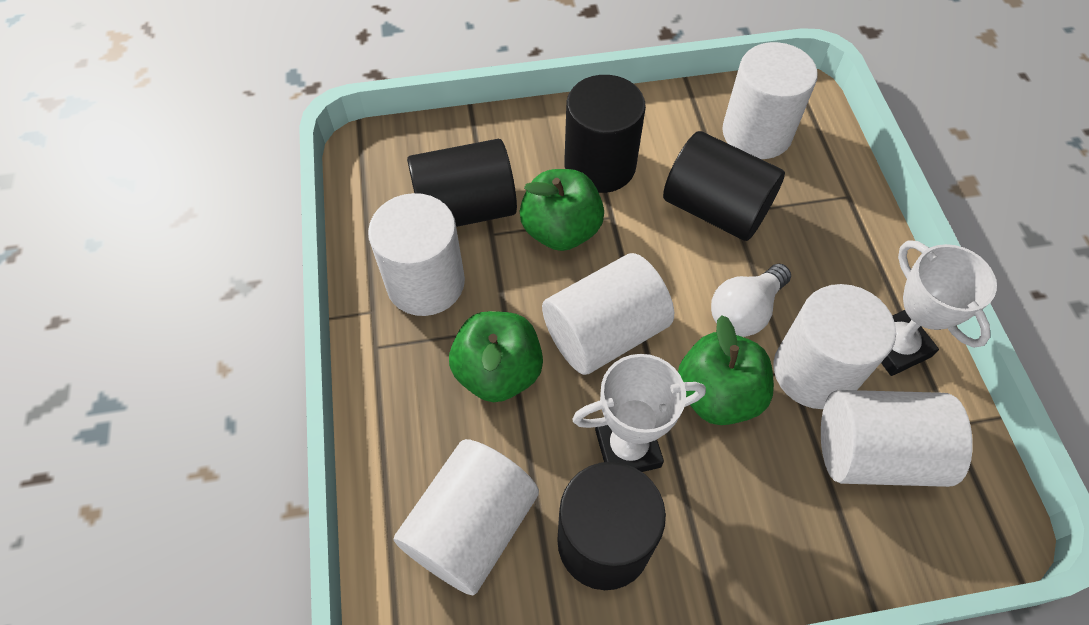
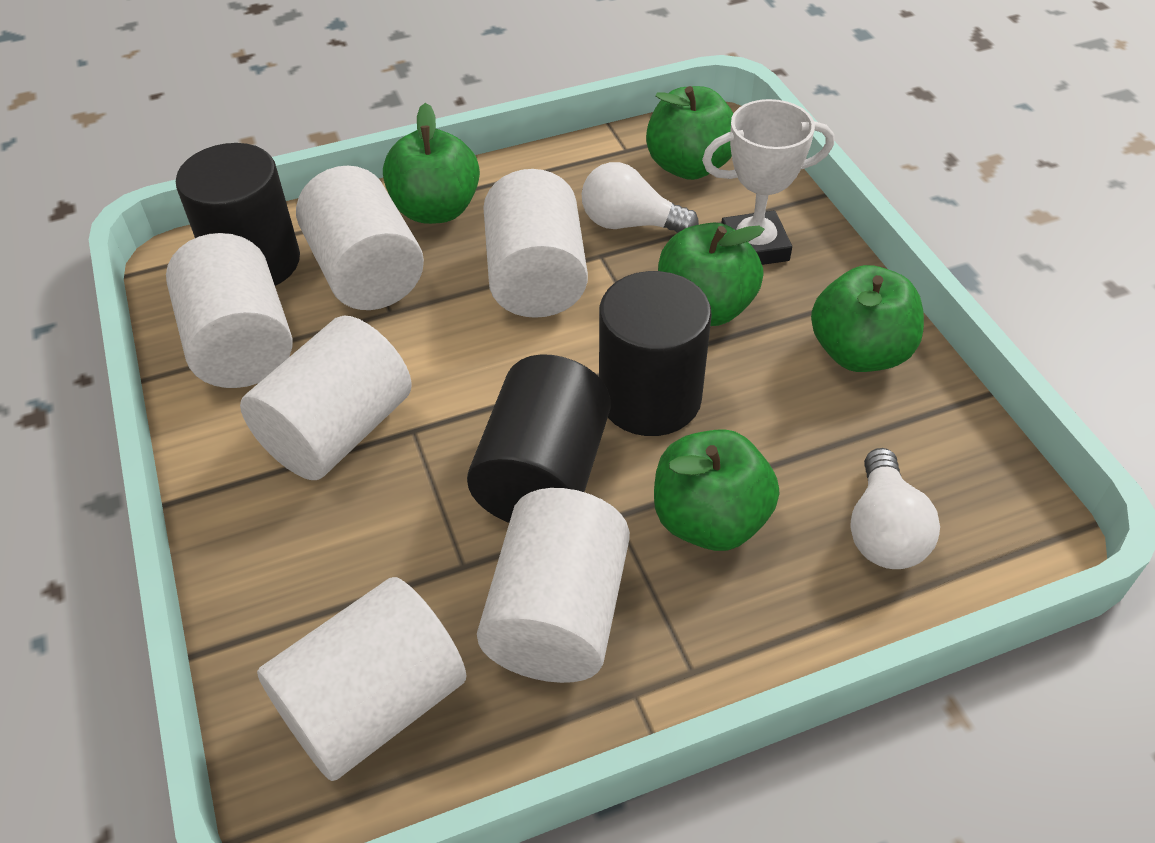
black cylinder: [407,139,517,227] [557,462,666,590] [564,75,646,193] [663,131,785,241] = 4 -> [176,143,300,286] [467,354,611,523] [599,271,712,436] = 3
green apple: [449,311,543,402] [520,169,604,251] [678,315,774,425] = 3 -> [383,103,480,224] [646,86,734,180] [654,429,779,551] [658,223,765,326] [811,265,924,372] = 5
white light bulb: [711,264,791,337] = 1 -> [582,162,699,233] [850,448,940,569] = 2
white trophy: [572,354,706,472] [881,240,997,376] = 2 -> [702,99,834,265] = 1

